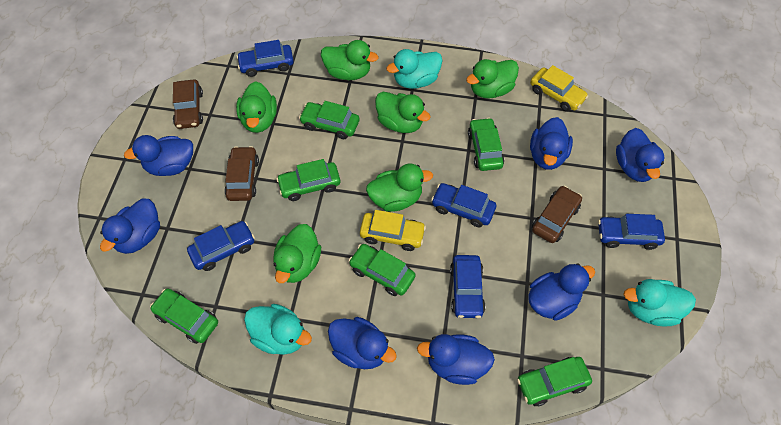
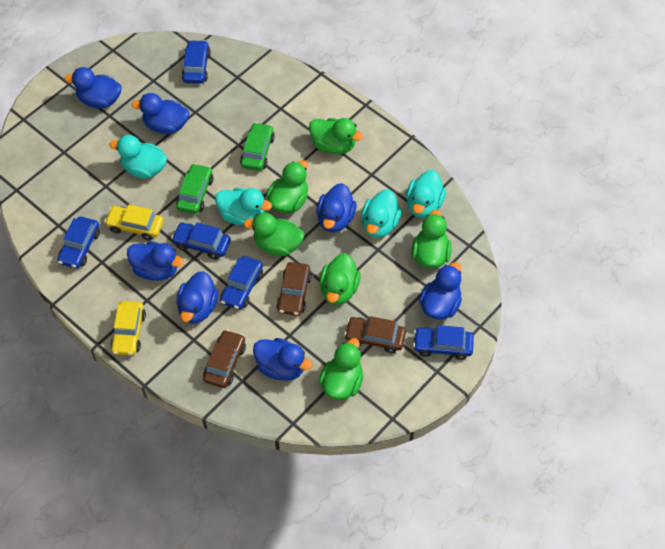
green car: [150,288,218,344] [276,159,340,201] [299,101,359,139] [349,244,415,296] [468,118,504,171] [517,357,592,406] = 6 -> [176,163,213,214] [240,122,275,171] = 2
turquoise duck: [244,304,312,355] [386,49,442,89] [623,279,696,327] = 3 -> [109,135,167,179] [215,188,272,225] [361,189,402,238] [406,170,446,218] = 4

